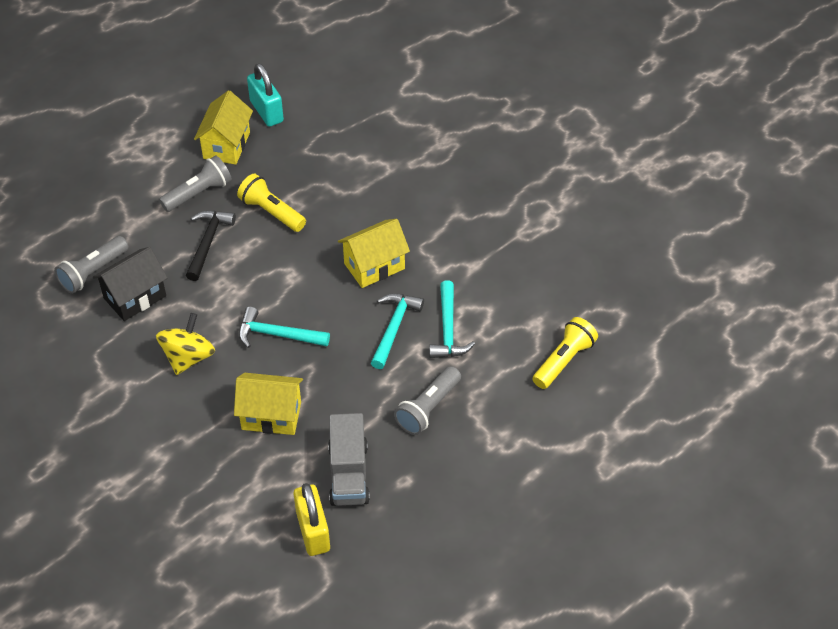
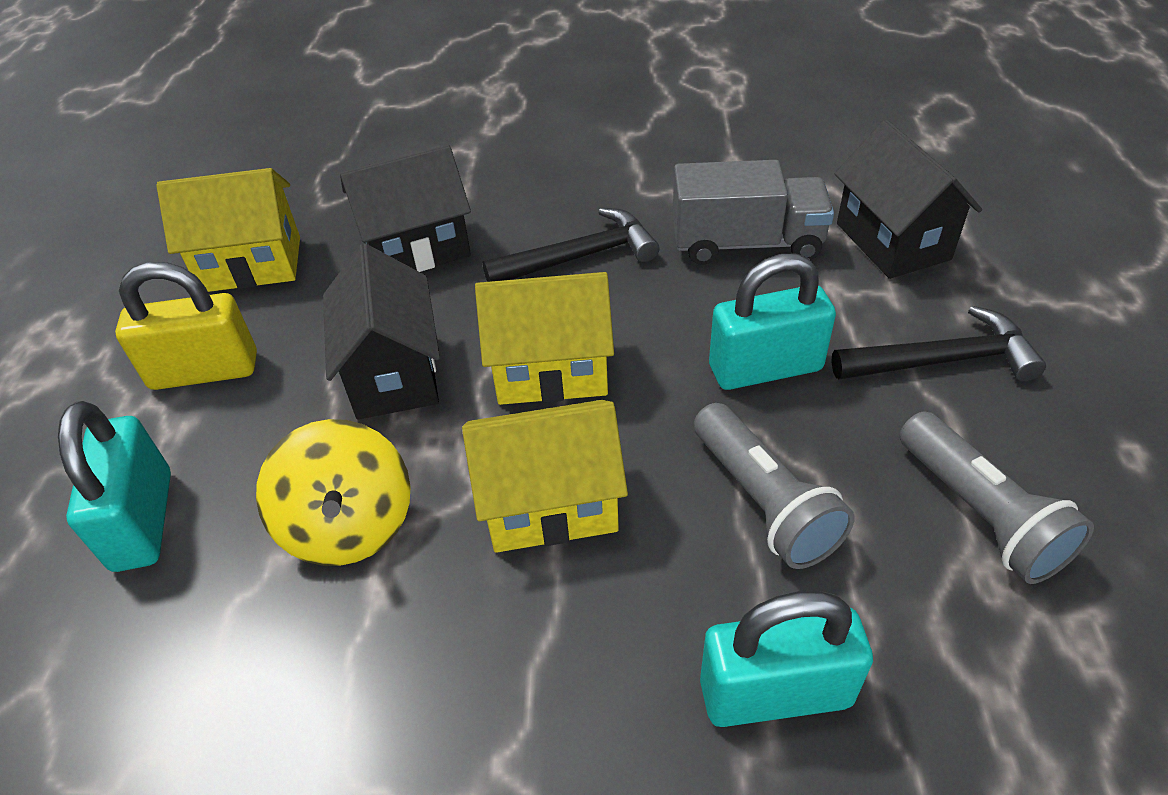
black hammer: [186,210,236,281] = 1 -> [482,208,660,282] [831,306,1046,381] = 2
black house: [93,247,168,321] = 1 -> [323,243,440,420] [340,145,471,272] [835,120,982,279] = 3
grey flashlight: [54,236,129,294] [159,156,232,212] [394,366,461,435] = 3 -> [694,403,855,569] [900,412,1094,584] = 2
turquoise hammer: [239,307,330,348] [371,293,424,369] [429,280,475,358] = 3 -> none = 0
turquoise padlock: [247,63,284,127] = 1 -> [58,401,171,572] [700,591,873,727] [709,254,836,390] = 3
yellow flashlight: [237,174,306,232] [533,317,598,389] = 2 -> none = 0

